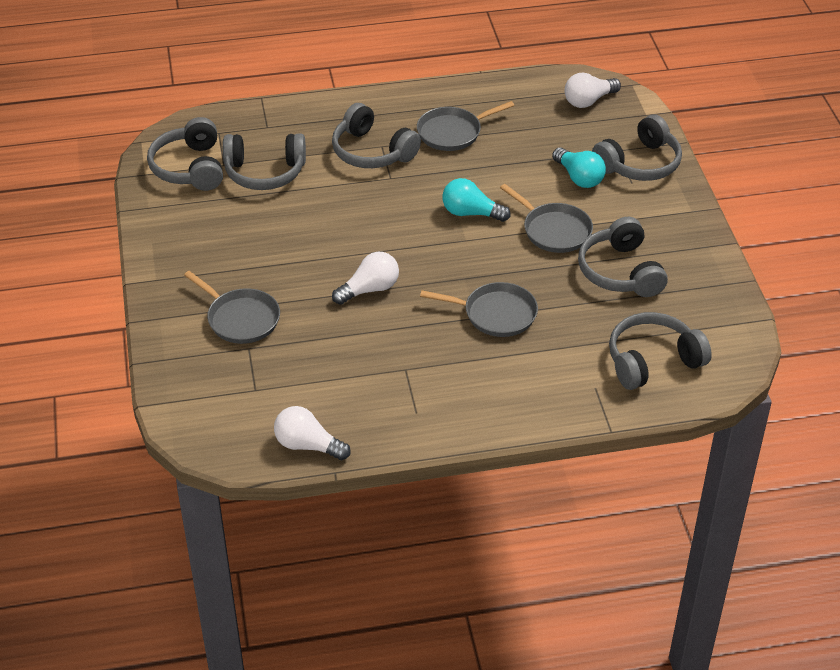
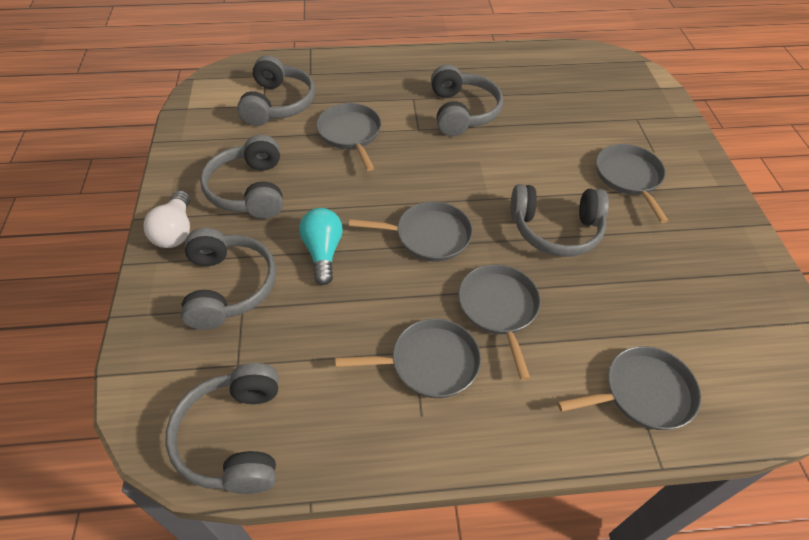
grey pan: [184,271,280,344] [417,101,514,151] [420,282,538,337] [500,184,593,253] = 4 -> [316,103,381,171] [335,319,481,398] [349,201,473,262] [458,264,541,380] [558,346,701,430] [596,144,668,223] = 6
turquoise light bulb: [442,178,511,222] [552,147,606,188] = 2 -> [299,208,343,285] = 1
white light bulb: [274,406,351,460] [332,252,399,305] [565,73,621,108] = 3 -> [144,190,190,248] = 1

